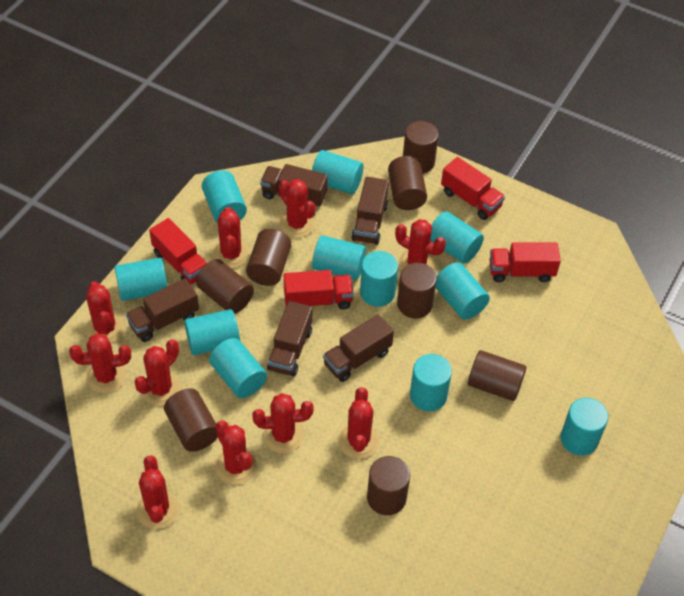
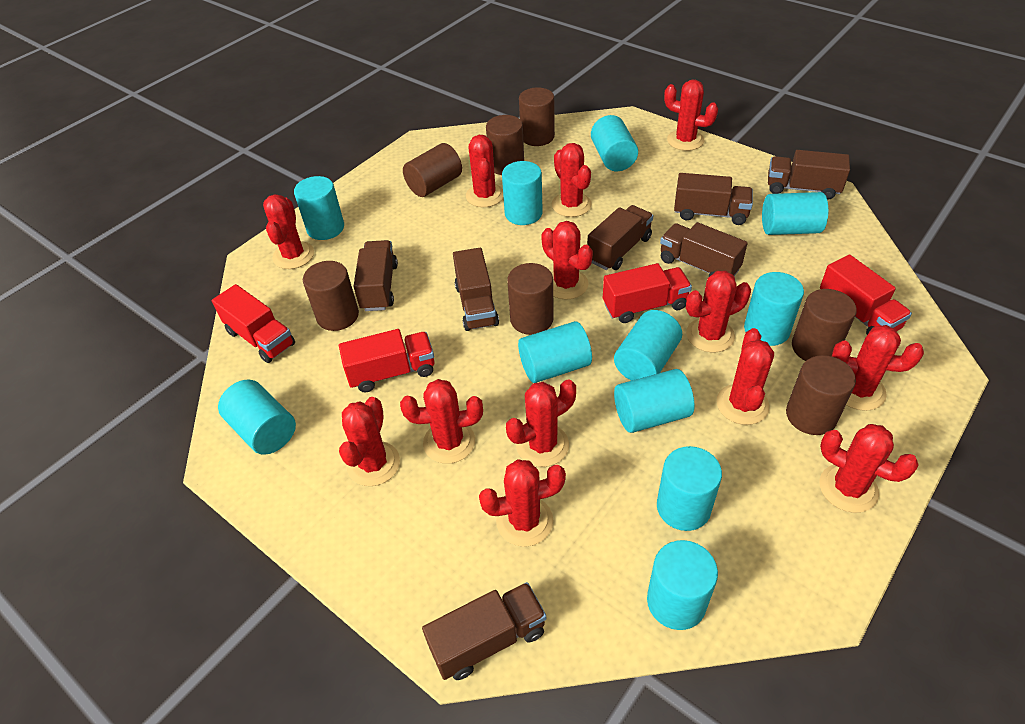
brown cylinder: [164,388,218,452] [196,259,254,314] [246,229,291,286] [367,456,410,515] [388,156,427,210] [397,263,437,319] [403,121,439,174] [468,350,526,401] = 8 -> [303,261,359,331] [403,143,462,197] [486,115,524,175] [507,263,554,335] [519,88,555,146] [786,355,856,435] [792,289,857,361] = 7
brown truck: [126,278,199,342] [260,164,328,207] [267,301,312,377] [323,315,394,382] [351,177,389,245] = 5 -> [353,240,398,311] [422,582,546,680] [453,248,499,331] [587,205,653,270] [660,222,748,277] [674,173,753,225] [768,150,850,200] = 7
red cactus: [69,333,131,393] [86,281,125,343] [134,339,181,406] [136,455,179,529] [213,207,250,269] [215,421,257,485] [252,393,314,453] [279,179,316,238] [338,387,379,459] [395,219,446,270] = 10 -> [263,194,314,269] [339,397,400,486] [400,379,483,464] [466,135,503,207] [479,459,566,547] [506,379,576,467] [541,221,593,300] [552,143,592,217] [664,80,718,151] [686,271,751,352] [716,328,774,425] [820,424,919,513] [832,325,924,411] = 13

